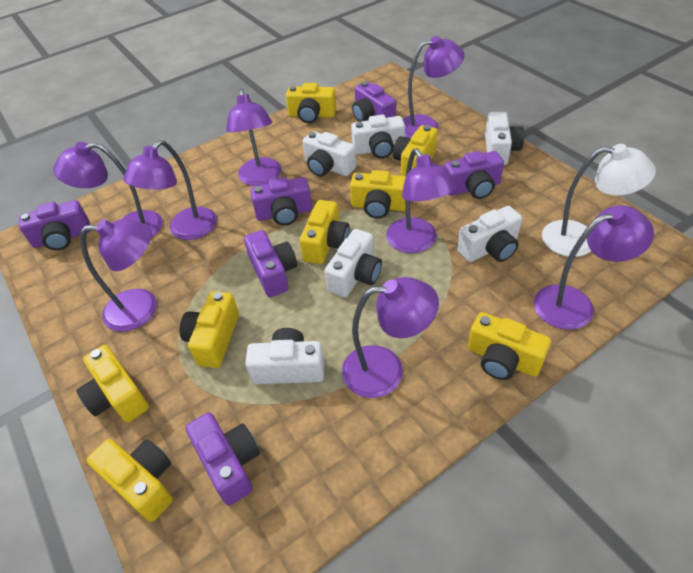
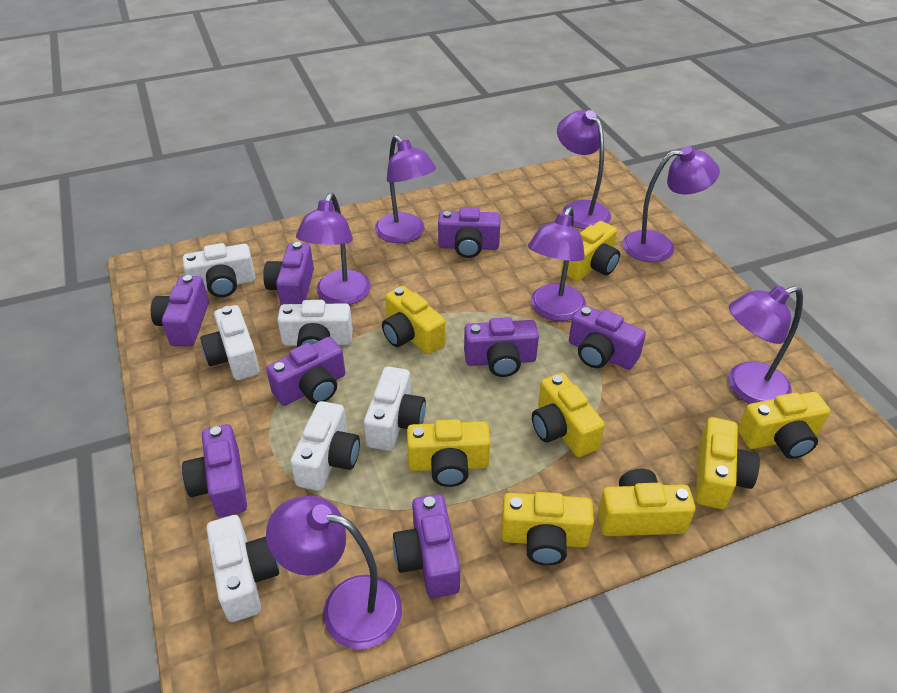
purple camera: [19,200,90,250] [185,412,260,506] [244,230,297,297] [250,177,312,225] [352,81,396,122] [444,151,504,199] = 6 -> [151,275,209,346] [182,424,247,517] [263,242,314,305] [266,337,345,406] [393,494,460,598] [438,207,500,258] [464,317,539,377] [569,305,646,370] = 8
purple lamp: [53,142,163,238] [80,219,157,332] [123,140,217,240] [226,88,282,186] [342,277,439,398] [386,148,456,253] [403,36,465,138] [534,205,654,330] = 8 -> [266,496,402,649] [296,193,371,305] [375,135,436,243] [528,207,586,321] [557,110,611,229] [622,146,720,262] [728,285,803,404] = 7
white lamp: [542,144,656,257] = 1 -> none = 0

